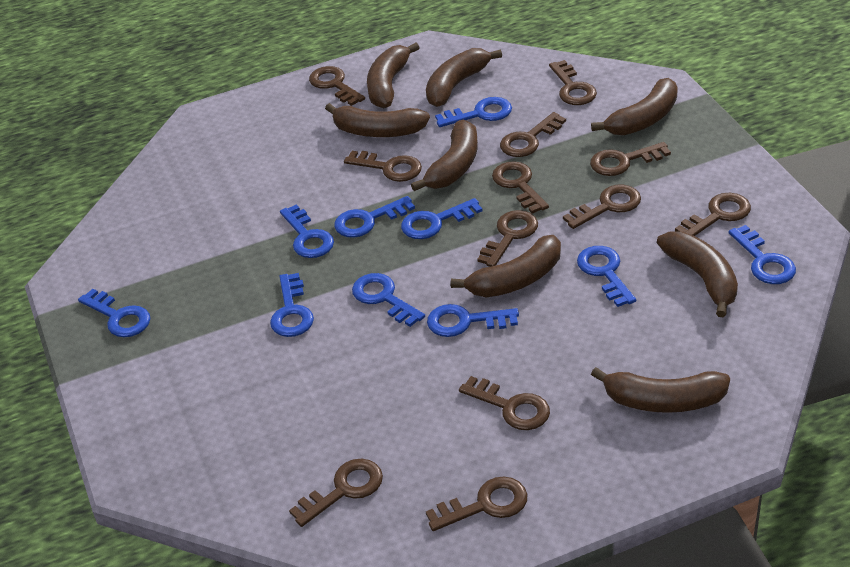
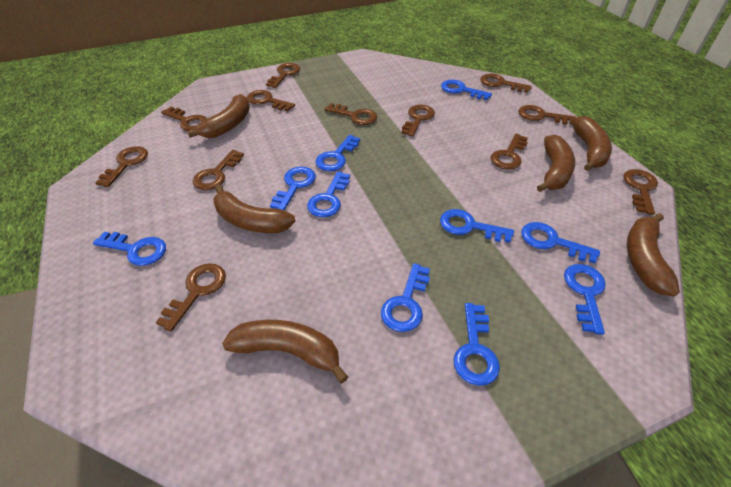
brown banana: [325,103,430,137] [367,42,420,108] [411,120,478,191] [426,48,502,107] [451,235,561,297] [591,78,678,135] [591,367,730,413] [657,231,738,317] = 8 -> [187,94,250,138] [214,185,296,233] [222,320,348,383] [537,135,575,192] [572,116,612,171] [627,213,680,297] = 6

